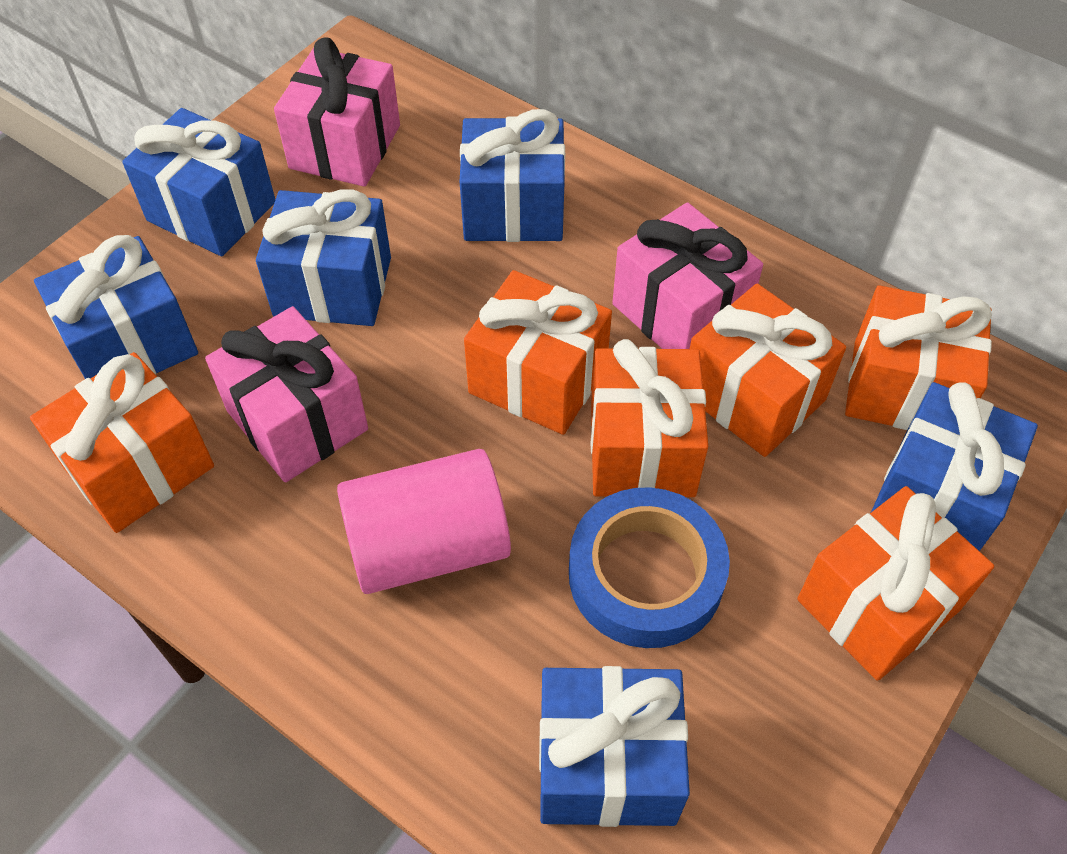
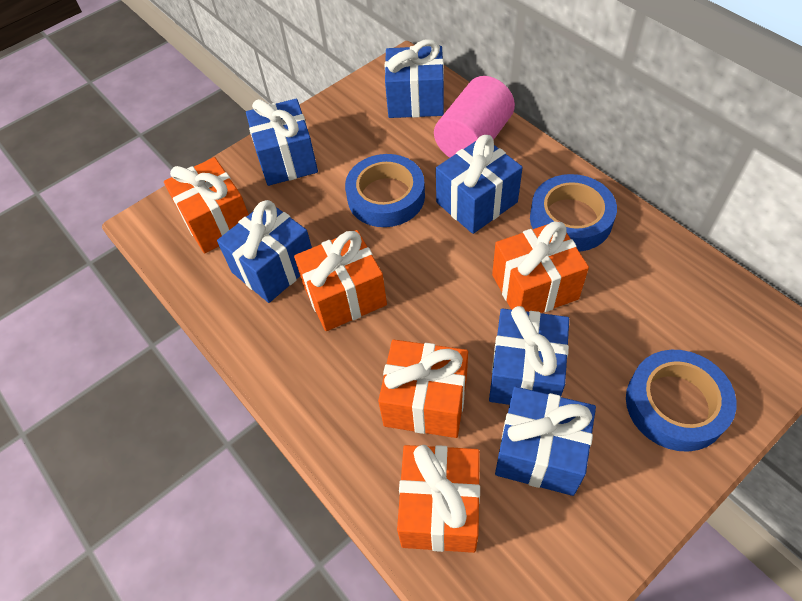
blue tape: [569,487,730,648] = 1 -> [345,154,425,227] [530,174,617,252] [626,350,737,452] = 3
orange gift: [30,352,214,533] [464,270,612,435] [591,339,708,497] [690,284,846,457] [797,486,994,681] [845,285,992,430] = 6 -> [164,157,249,253] [294,230,387,331] [378,340,468,438] [397,445,480,553] [492,221,589,313] = 5
pink gift: [205,306,368,482] [274,37,400,187] [612,202,763,349] = 3 -> none = 0

